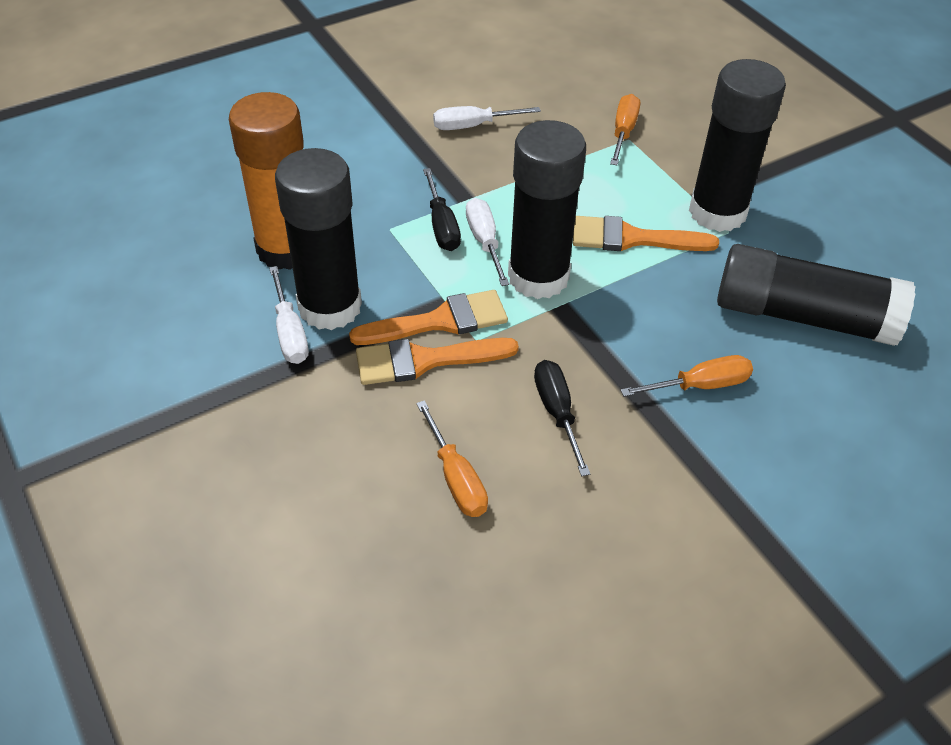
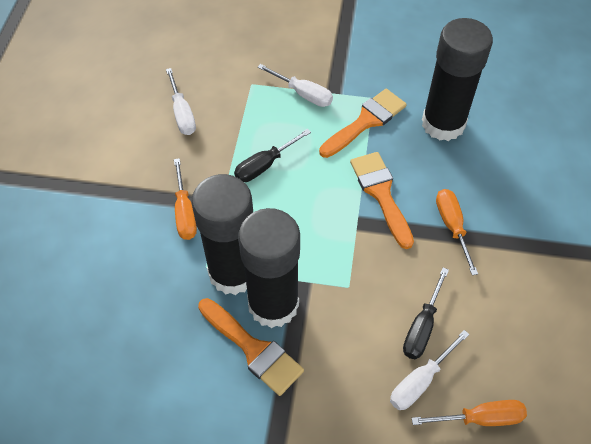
black glue stick: [275,148,362,330] [508,120,586,299] [689,59,786,232] [717,244,916,346] = 4 -> [191,174,253,295] [238,208,300,328] [422,18,493,141] = 3
orange glue stick: [229,92,304,270] = 1 -> none = 0

